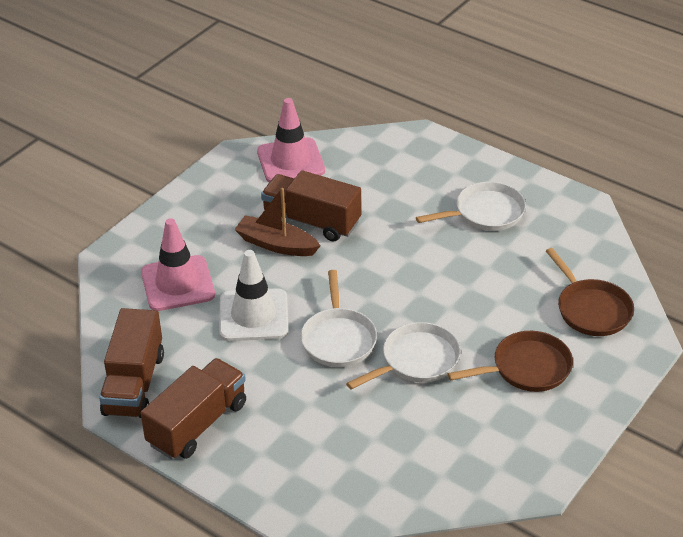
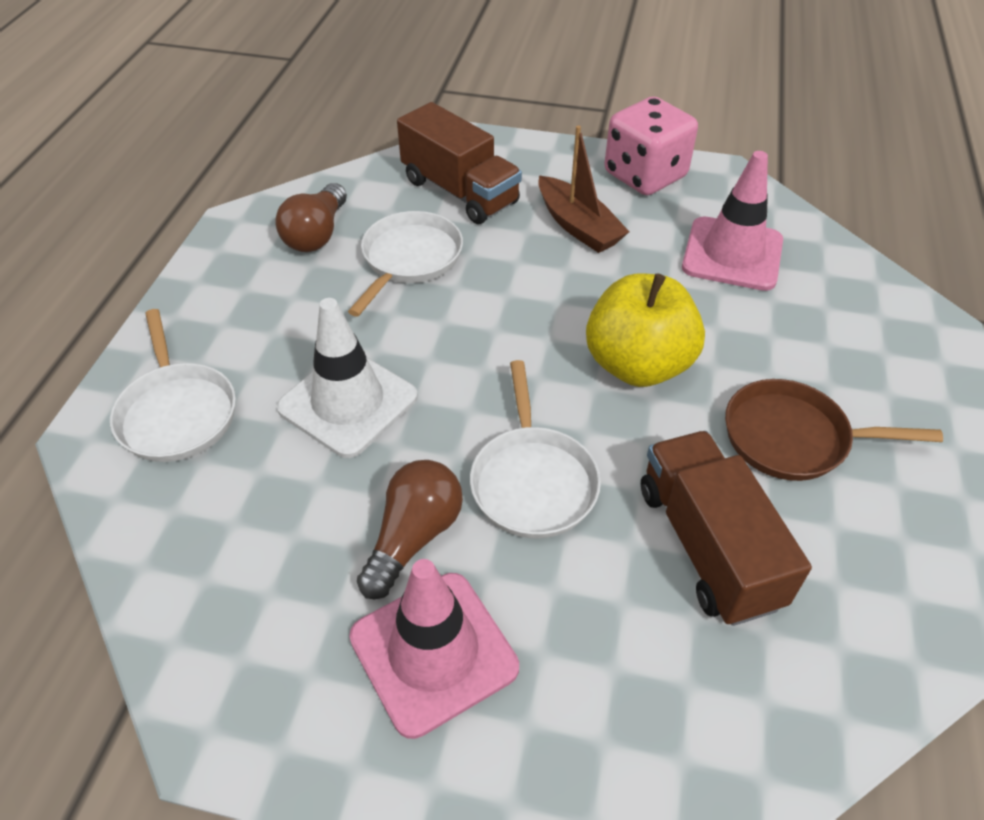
brown light bulb: none = 0 -> [275,183,347,252] [357,460,463,599] = 2
brown pan: [448,331,573,392] [546,248,634,336] = 2 -> [725,379,943,481] = 1
brown truck: [99,308,164,418] [141,358,246,459] [261,170,361,242] = 3 -> [397,102,522,224] [641,431,812,626] = 2
pink dice: none = 0 -> [604,96,698,195] = 1
yellow apple: none = 0 -> [586,273,705,387] = 1

